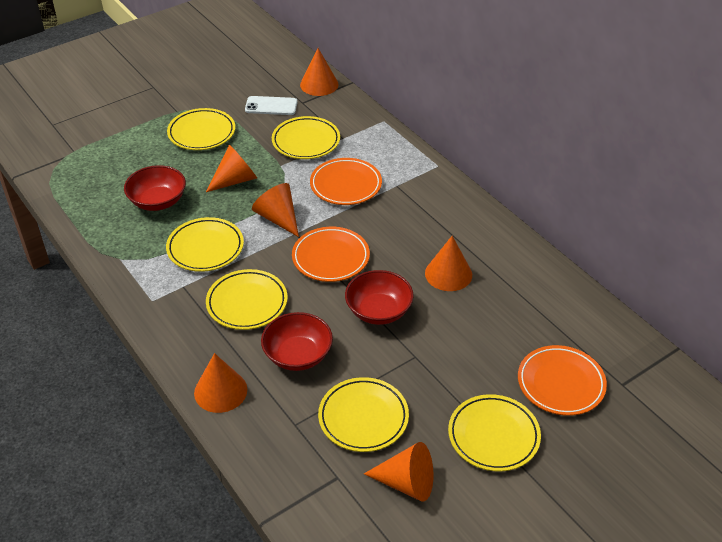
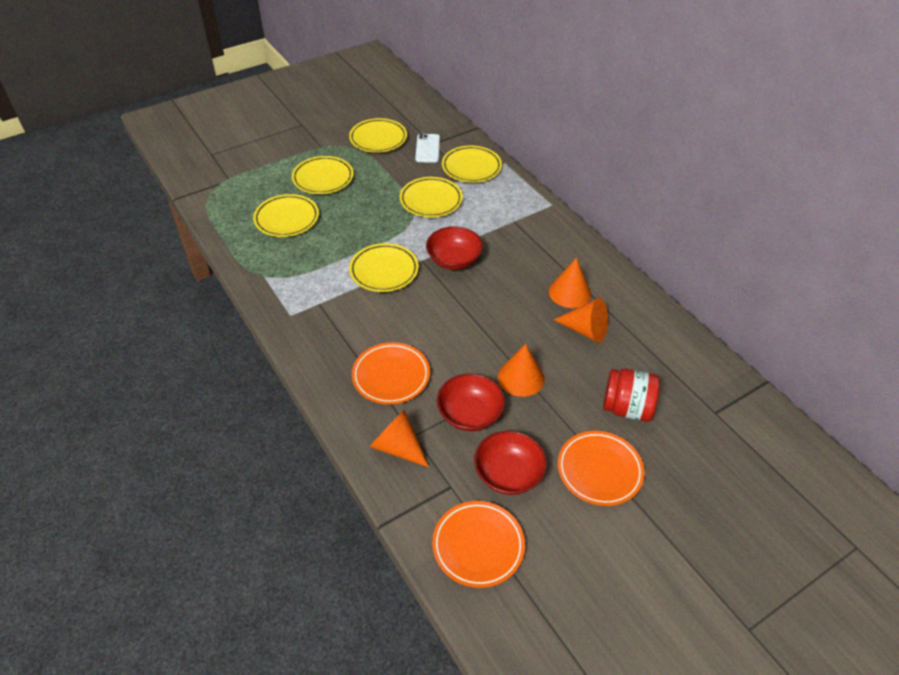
orange cone: [194,353,247,413] [206,145,257,192] [252,183,299,237] [300,48,338,96] [364,442,433,502] [425,236,472,291] = 6 -> [370,409,429,467] [498,344,545,397] [549,258,591,308] [554,298,608,343] = 4
red jar: none = 0 -> [603,369,660,422] = 1

